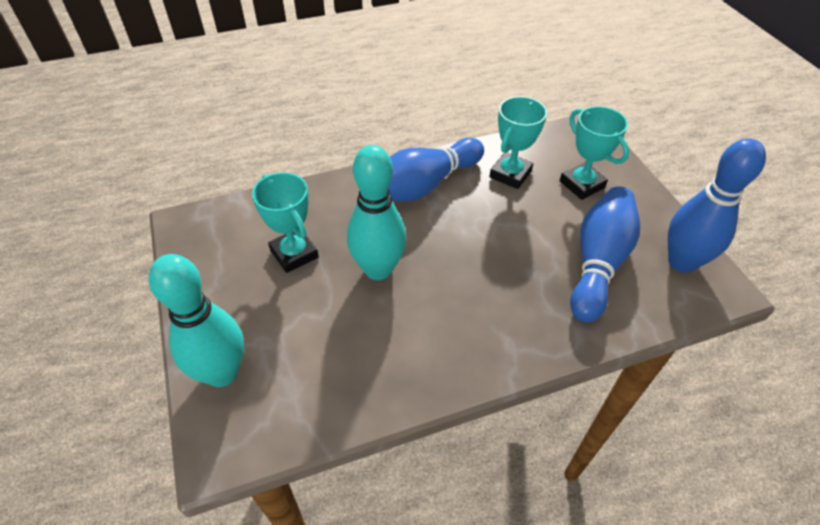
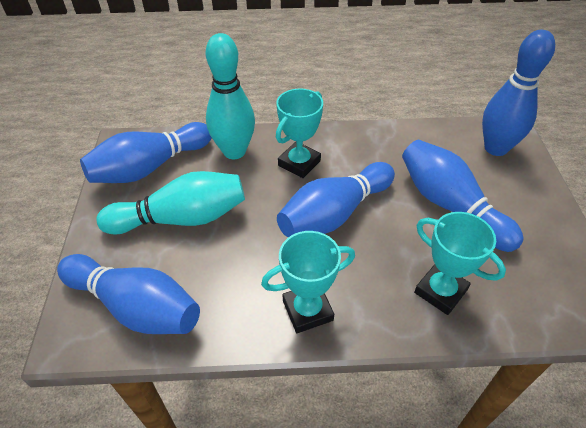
blue bowling pin: [388,138,484,202] [570,186,640,322] [668,138,766,273] = 3 -> [57,254,200,334] [80,122,212,183] [277,162,395,237] [402,140,523,252] [482,30,555,156] = 5

